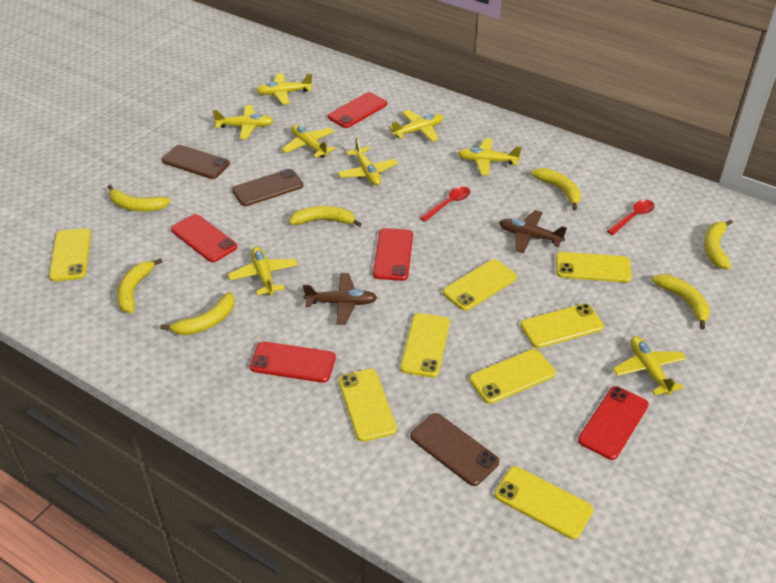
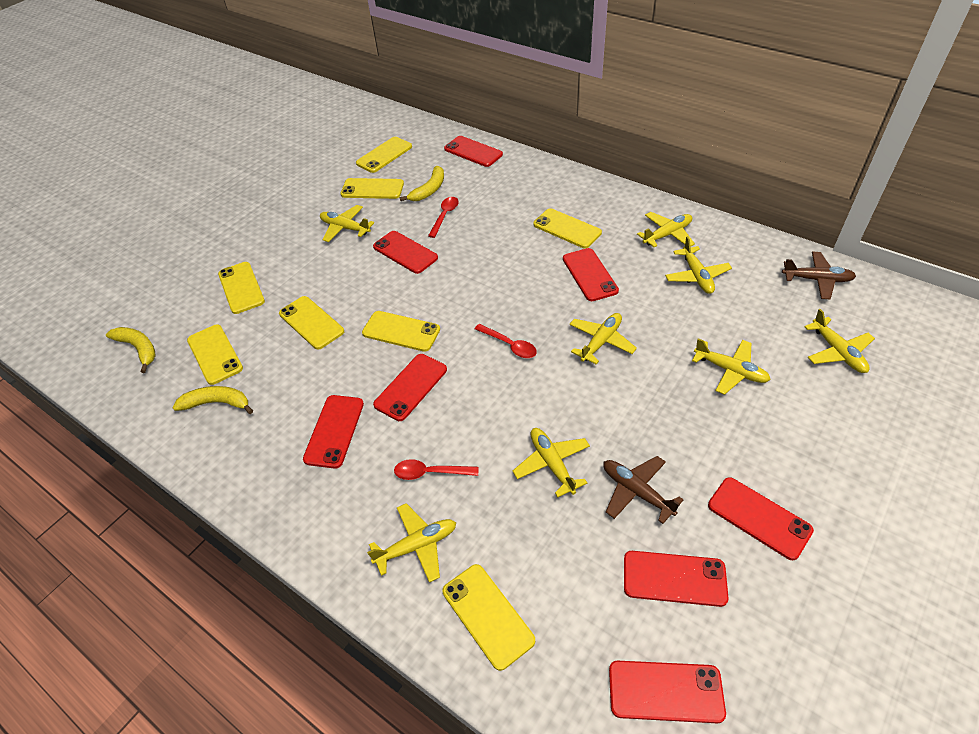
brown phone: [162,145,230,179] [232,169,303,206] [410,413,499,486] = 3 -> none = 0
red phone: [171,214,237,262] [250,342,336,383] [328,92,387,128] [373,228,413,281] [578,386,649,460] = 5 -> [303,395,364,469] [373,231,438,274] [373,354,447,421] [444,136,503,167] [563,248,619,301] [609,661,726,723] [624,551,729,607] [708,477,814,560] = 8
red spoon: [420,187,470,222] [607,200,655,235] = 2 -> [394,459,479,480] [428,197,459,238] [475,324,537,358] = 3
yellow banana: [108,185,171,212] [117,258,163,313] [160,292,235,335] [289,206,362,227] [531,168,581,210] [652,274,710,329] [704,220,733,270] = 7 -> [106,327,156,373] [172,386,253,414] [400,166,444,201] = 3

